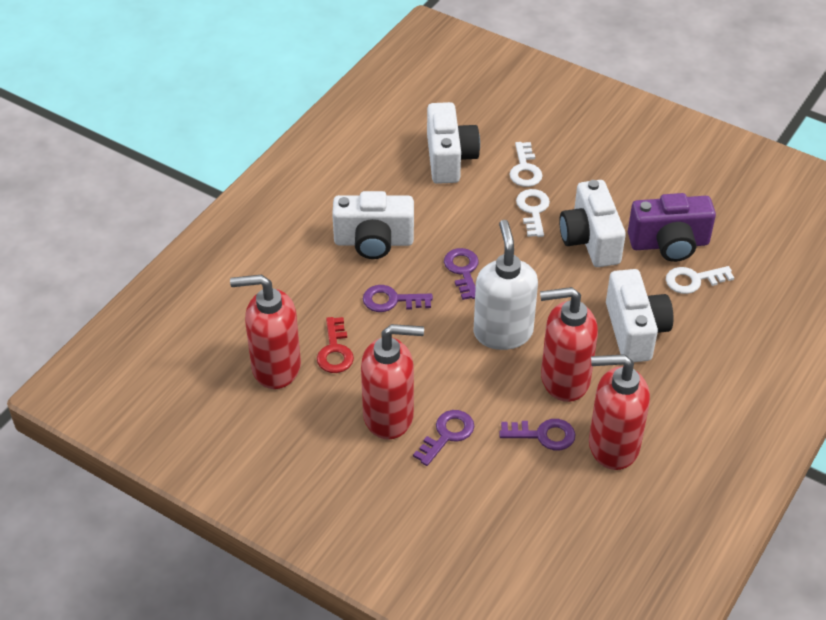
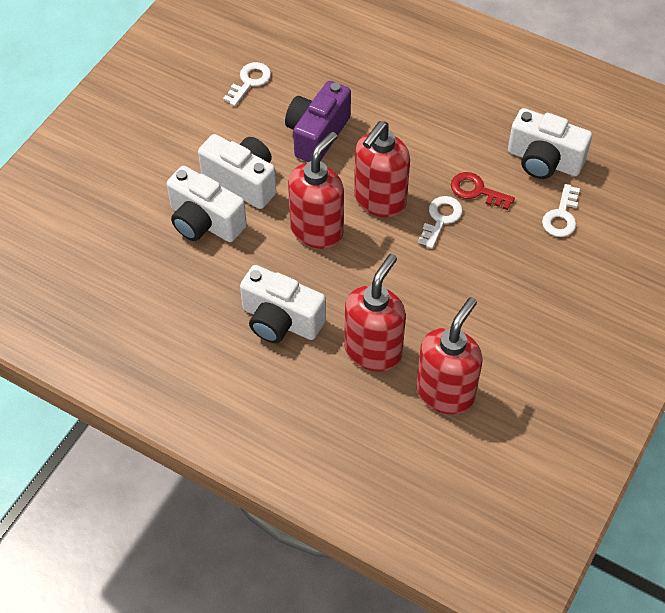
purple key: [363,285,433,312] [413,410,474,466] [444,248,479,300] [499,419,576,450] = 4 -> none = 0
white soap dispenser: [474,220,538,350] = 1 -> none = 0

